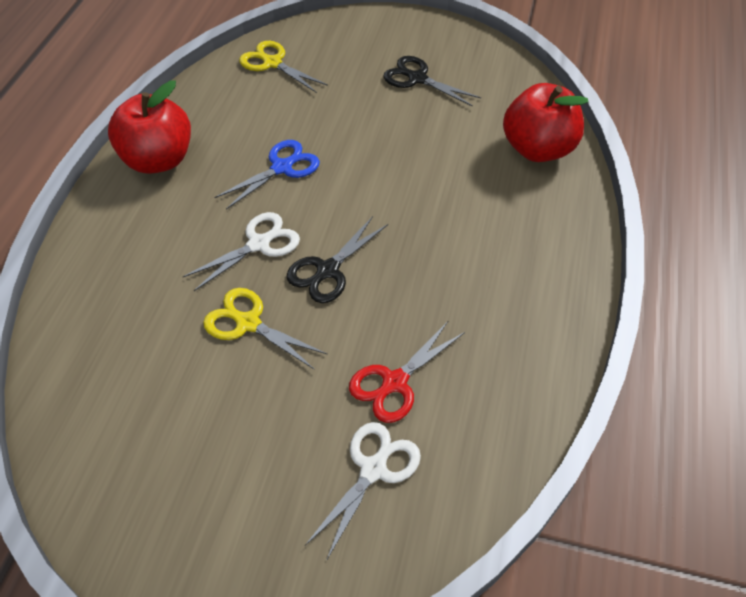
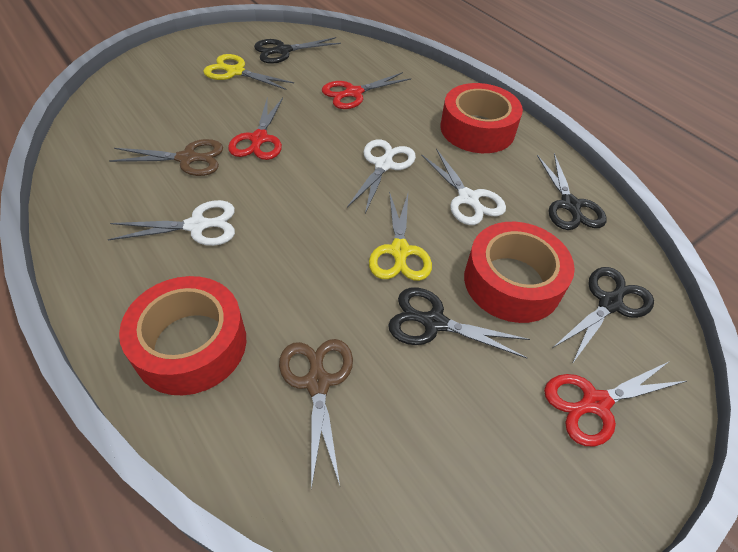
black scissors: [287,216,388,303] [383,56,481,107] = 2 -> [254,37,341,64] [388,287,530,358] [537,153,607,230] [553,267,654,364] = 4
blue scissors: [214,140,320,210] = 1 -> none = 0
brown scissors: none = 0 -> [109,139,223,176] [279,339,353,489] = 2
red apple: [108,80,191,174] [503,83,589,162] = 2 -> none = 0
red scissors: [349,320,465,423] = 1 -> [228,97,283,160] [322,72,411,109] [544,361,687,447] = 3
red tape: none = 0 -> [119,276,246,395] [440,83,523,153] [464,222,575,323] = 3
white scissors: [183,212,300,291] [305,422,421,561] = 2 -> [108,200,235,246] [347,139,416,214] [421,149,506,225] = 3

